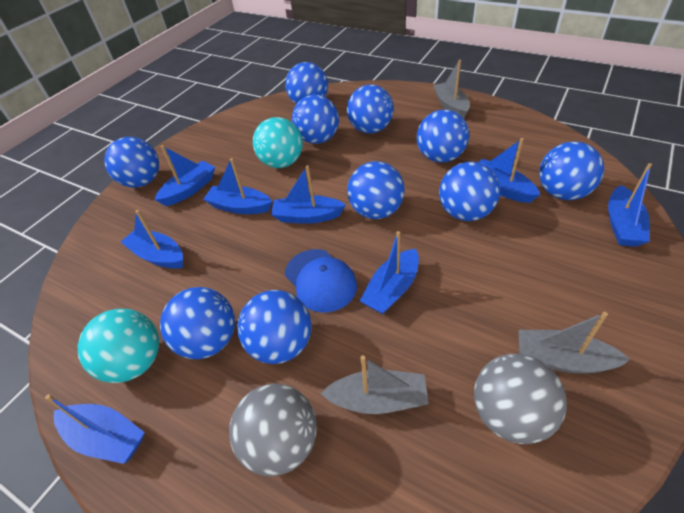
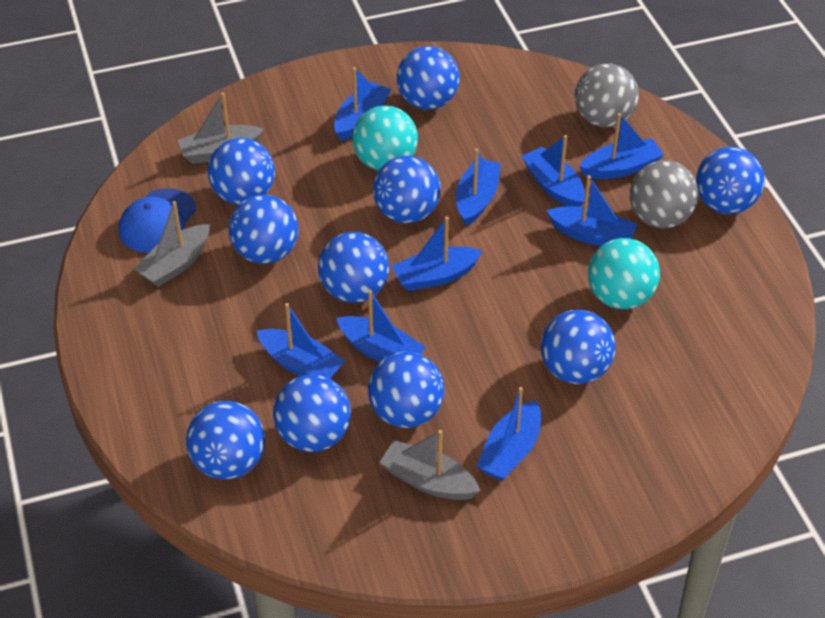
blue boat: [45,394,145,464] [121,210,183,269] [155,145,215,206] [203,158,272,214] [271,165,346,224] [360,231,419,314] [478,138,540,203] [608,163,652,247] = 8 -> [257,303,345,378] [334,67,392,141] [336,290,426,362] [392,216,483,291] [456,148,501,226] [477,387,541,481] [522,135,585,207] [546,175,637,246] [579,113,664,179] = 9

